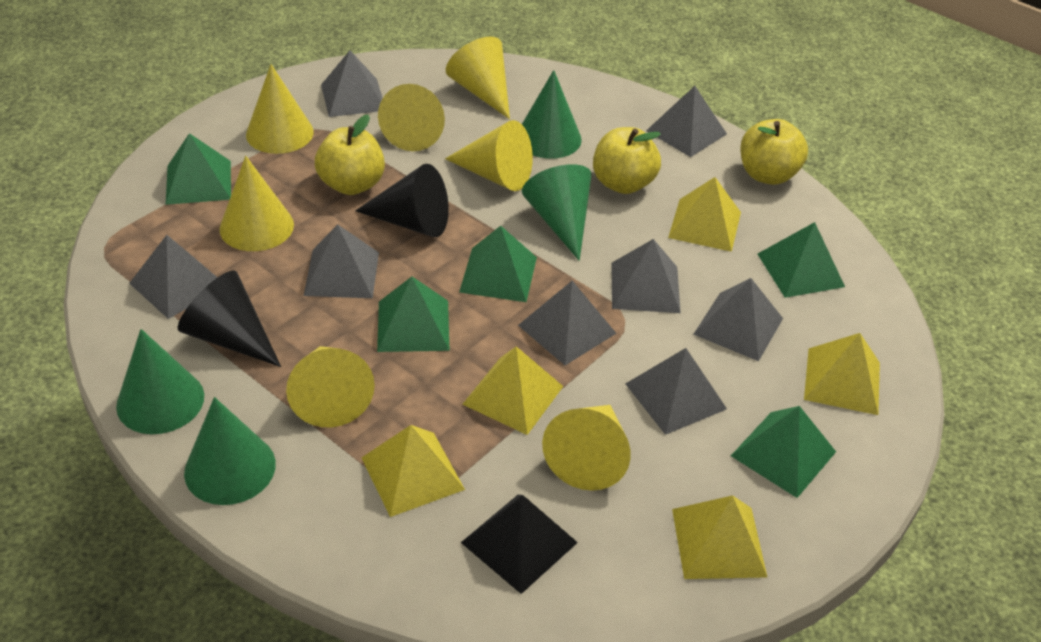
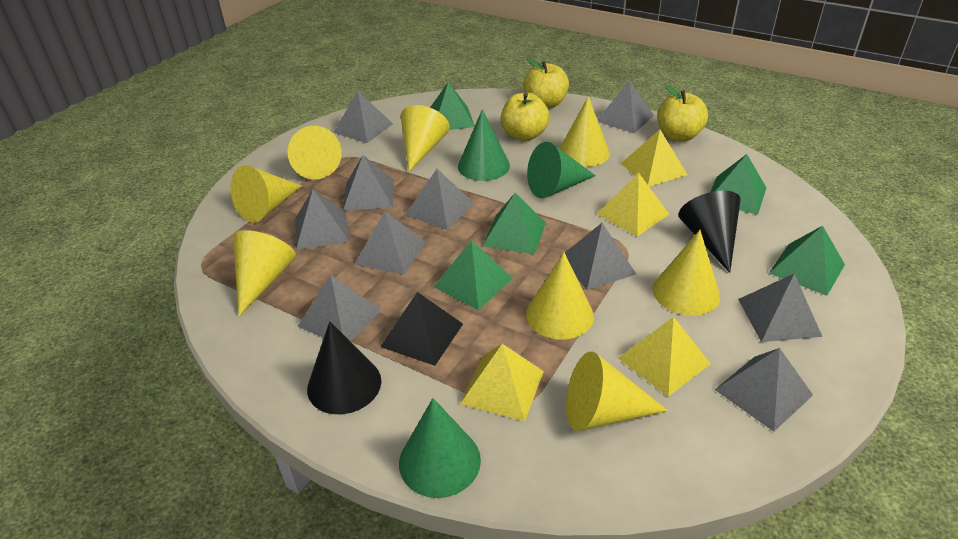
green cone: [116,329,204,434] [184,397,276,505] [522,70,582,159] [522,164,592,261] = 4 -> [399,398,481,498] [458,109,510,181] [527,142,596,198] = 3
grey pyramid: [129,235,218,319] [304,224,379,298] [321,50,383,117] [518,281,616,365] [611,239,681,313] [625,348,727,435] [646,86,727,157] [693,278,783,361] = 8 -> [295,189,349,250] [298,275,382,342] [333,91,393,143] [343,155,394,211] [355,211,426,275] [405,169,475,230] [560,223,636,290] [597,81,654,133] [715,348,813,432] [738,274,822,342] = 10
yellow cone: [219,156,294,251] [246,64,314,154] [286,346,375,427] [378,84,445,151] [445,120,533,191] [446,36,510,119] [542,405,631,491] = 7 -> [231,165,302,223] [233,231,296,316] [288,126,342,179] [401,105,450,172] [526,252,594,340] [559,96,610,167] [566,351,668,431] [653,230,720,316] = 8
yellow pyramid: [361,425,465,517] [462,346,563,435] [668,177,741,252] [672,495,767,579] [804,333,880,415] = 5 -> [460,344,544,421] [597,173,669,236] [619,317,711,397] [621,130,688,187] = 4

